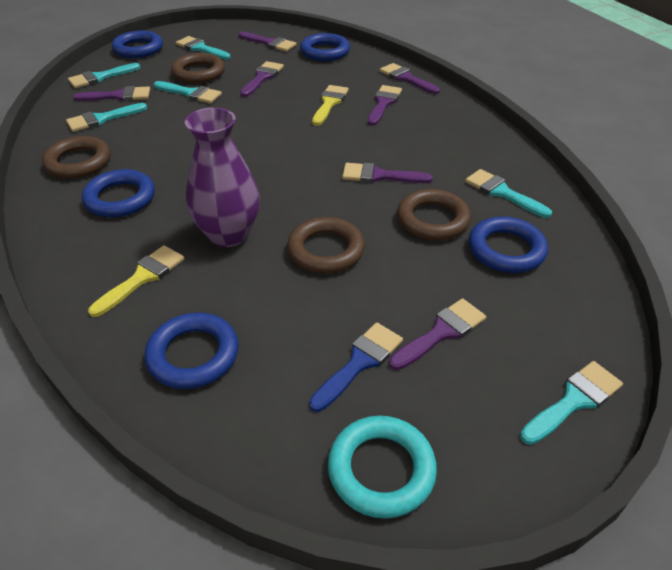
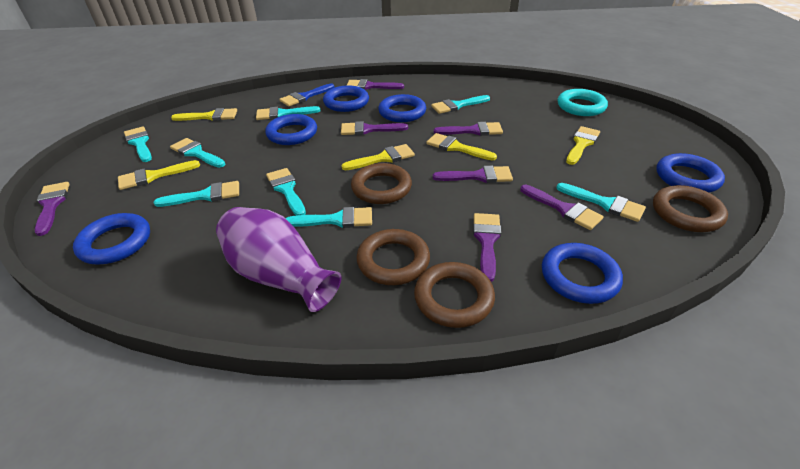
blue ring: [82,169,155,218] [112,31,163,58] [145,313,239,389] [300,33,350,61] [469,217,548,273] = 5 -> [73,213,150,264] [265,114,317,145] [323,85,369,112] [378,94,426,122] [542,243,623,304] [656,153,725,193] = 6
turquoise brush: [66,103,147,132] [68,63,141,88] [154,81,222,103] [176,36,231,60] [465,169,552,218] [520,361,623,445] = 6 -> [124,126,152,162] [154,181,239,207] [170,138,225,168] [256,106,320,120] [266,168,306,216] [286,207,372,228] [431,95,490,114] [556,183,646,222] = 8
yellow brush: [88,245,185,317] [312,85,349,126] = 2 -> [118,160,200,190] [171,108,237,121] [341,144,415,170] [426,133,497,161] [566,126,600,165] = 5

